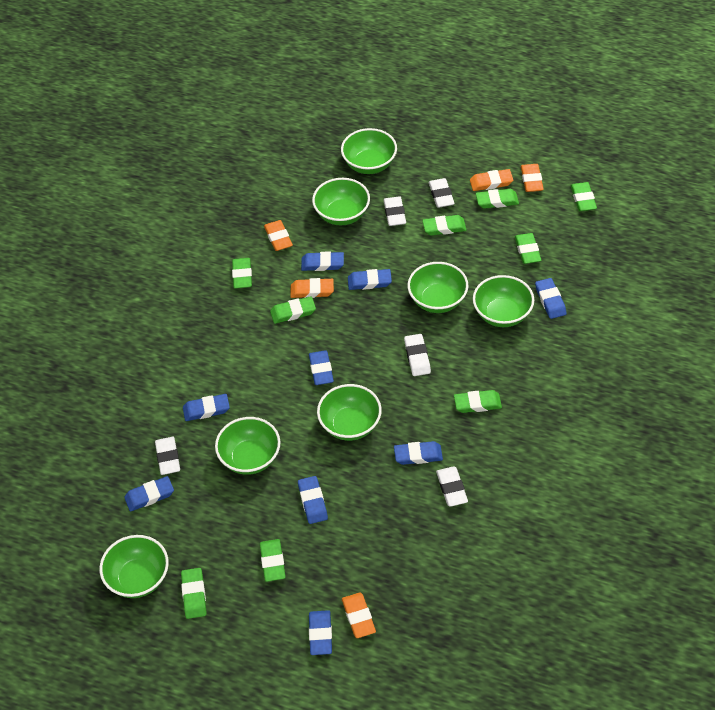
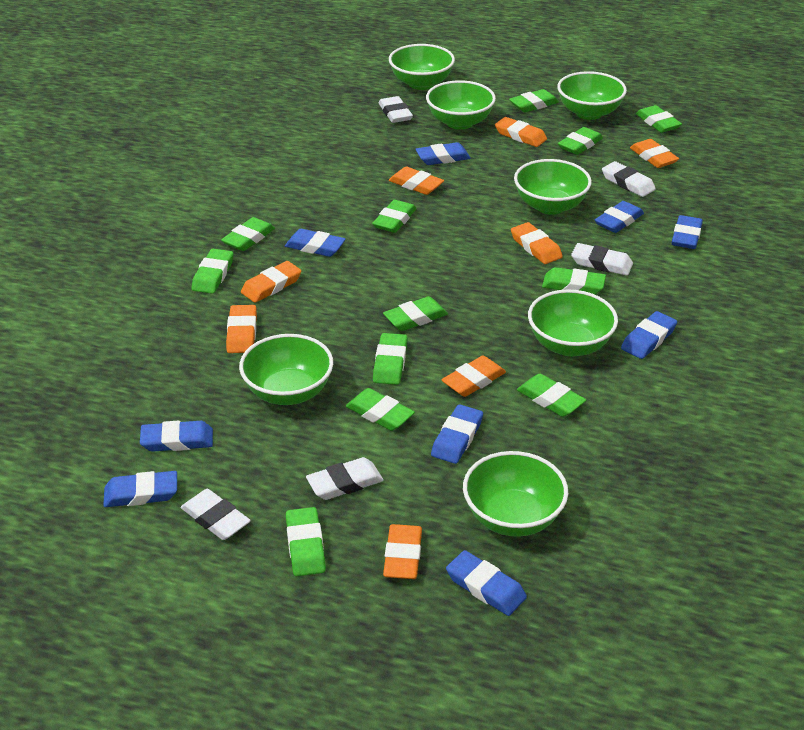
green eraser: [181,568,207,619] [232,258,252,289] [260,539,286,582] [270,296,316,324] [422,215,466,236] [454,390,502,413] [476,189,519,209] [515,233,542,264] [571,182,597,212] = 9 -> [191,249,233,294] [221,217,275,251] [286,507,326,576] [346,388,415,431] [372,200,417,233] [373,333,408,385] [383,296,448,331] [509,89,559,112] [517,374,586,417] [542,267,606,294] [558,127,603,155] [636,105,682,133] = 12
orange eraser: [264,220,293,251] [291,278,334,298] [342,592,376,638] [470,169,513,191] [521,164,544,192] = 5 -> [226,305,257,353] [241,261,302,303] [383,524,422,579] [389,167,444,195] [441,355,506,397] [495,117,547,147] [511,222,563,264] [630,139,679,168] = 8

